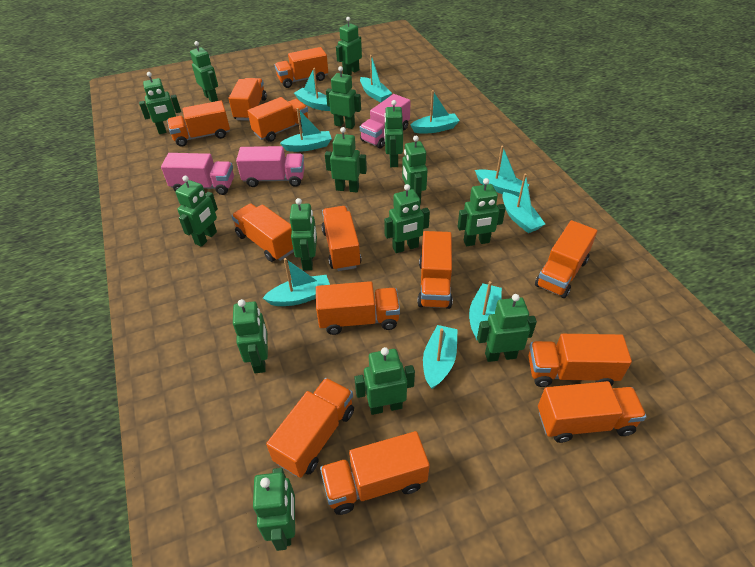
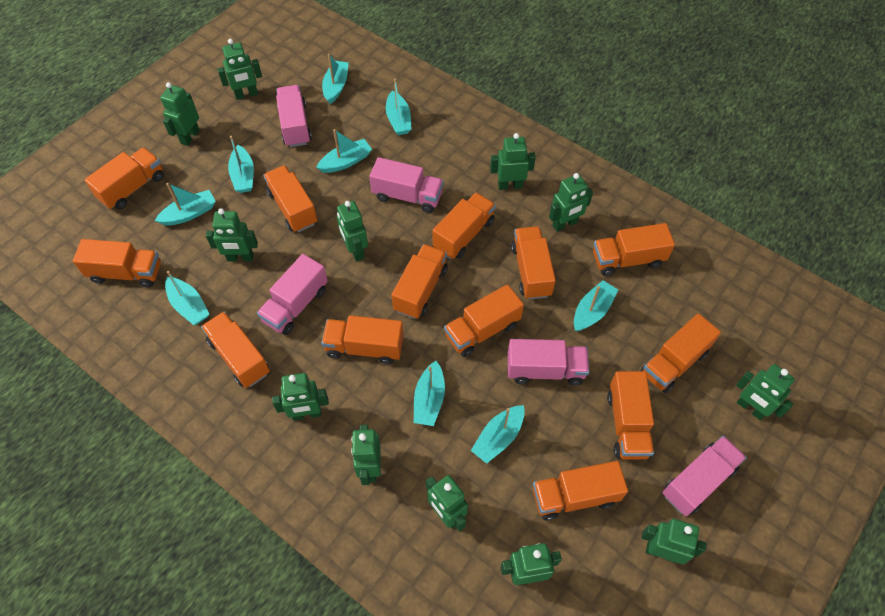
green robot: [139,72,181,134] [175,176,218,247] [190,41,218,102] [233,299,268,373] [253,468,295,551] [290,198,317,270] [325,127,367,192] [326,66,361,129] [336,17,362,75] [354,347,415,415] [384,100,403,167] [384,184,430,253] [402,136,428,204] [458,178,506,246] [477,294,537,362] = 15 -> [160,82,200,146] [206,208,258,262] [217,39,262,100] [272,373,329,421] [337,201,368,261] [351,425,381,485] [426,475,468,532] [490,133,536,190] [501,543,562,585] [549,173,593,232] [641,519,707,564] [736,364,795,420] = 12
pink truck: [161,153,234,195] [236,146,305,187] [360,94,411,149] = 3 -> [257,254,328,335] [276,85,312,147] [369,157,443,213] [508,339,589,386] [663,436,747,516] = 5

